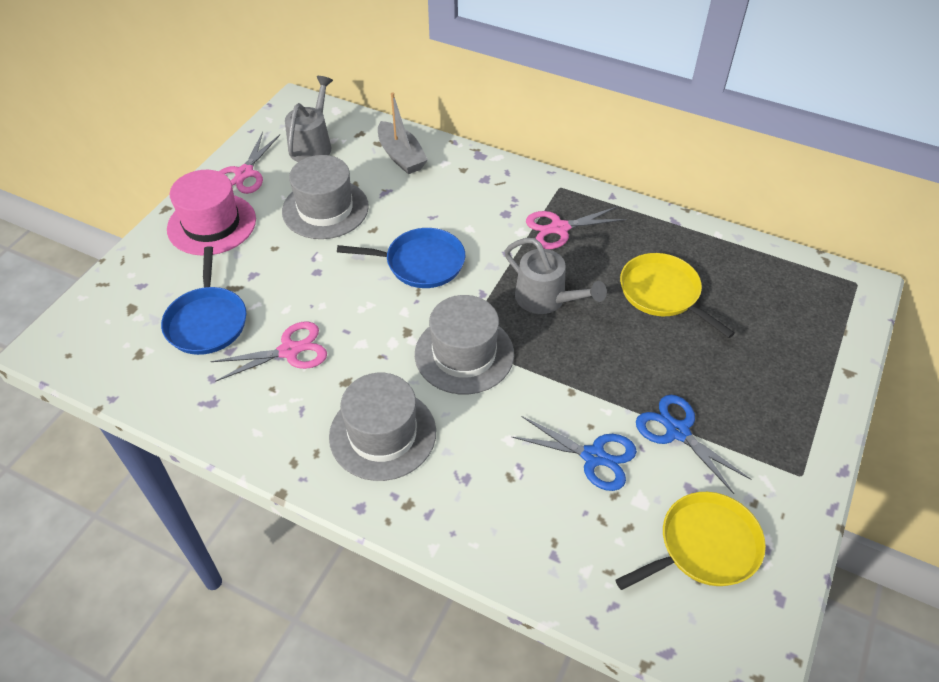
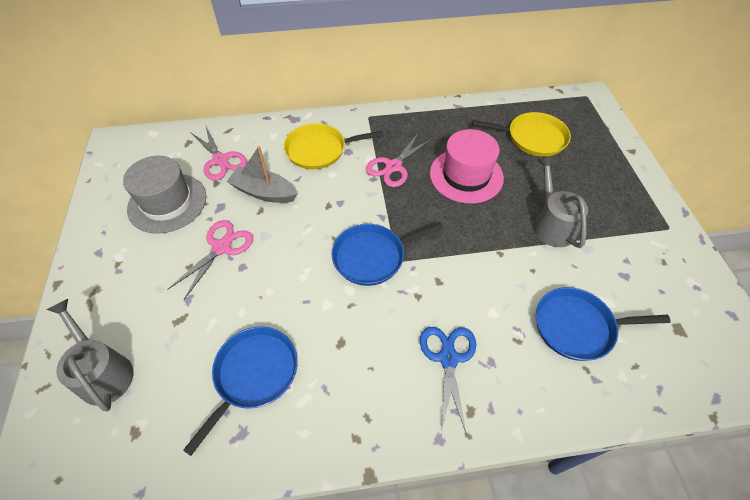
blue pan: [161,246,246,355] [337,228,465,288] = 2 -> [183,326,298,456] [332,222,443,286] [536,287,671,361] = 3
blue scissors: [512,416,637,491] [636,395,751,494] = 2 -> [420,327,476,435] = 1
grey hat: [282,155,369,239] [329,373,436,481] [415,295,514,394] = 3 -> [123,156,206,234] = 1

